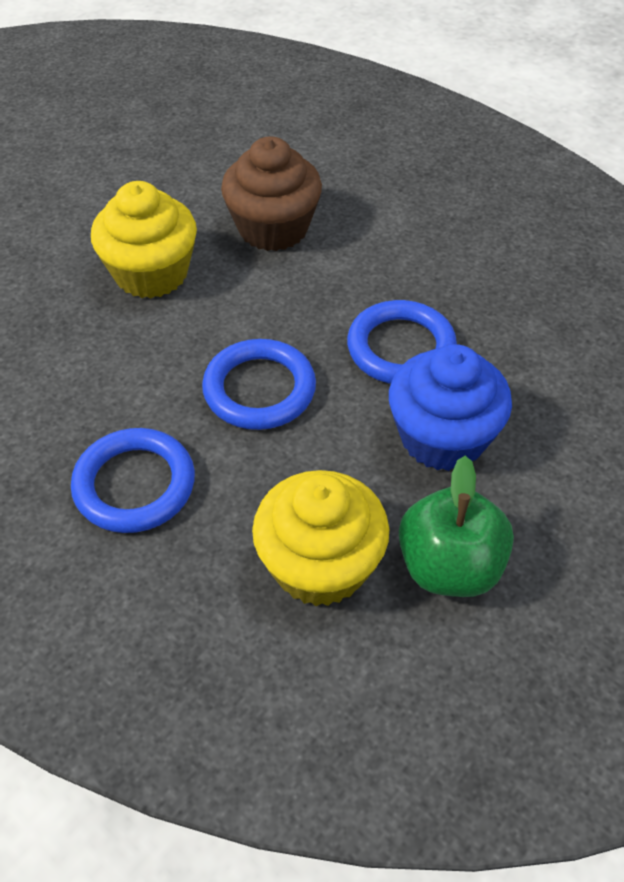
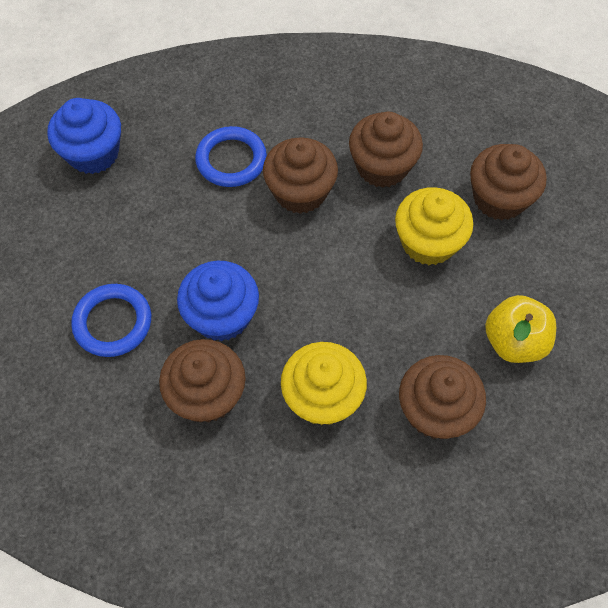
blue cupcake: [389,344,512,471] = 1 -> [47,98,121,174] [177,261,259,341] = 2
blue ring: [71,428,195,533] [202,339,316,430] [347,300,457,384] = 3 -> [71,284,151,357] [195,126,267,187] = 2
brown cupcake: [221,136,322,251] = 1 -> [159,339,246,423] [263,137,338,214] [349,111,423,188] [399,355,486,439] [470,144,547,220] = 5
green apple: [399,456,514,597] = 1 -> none = 0
yellow apple: none = 0 -> [485,295,556,363] = 1

